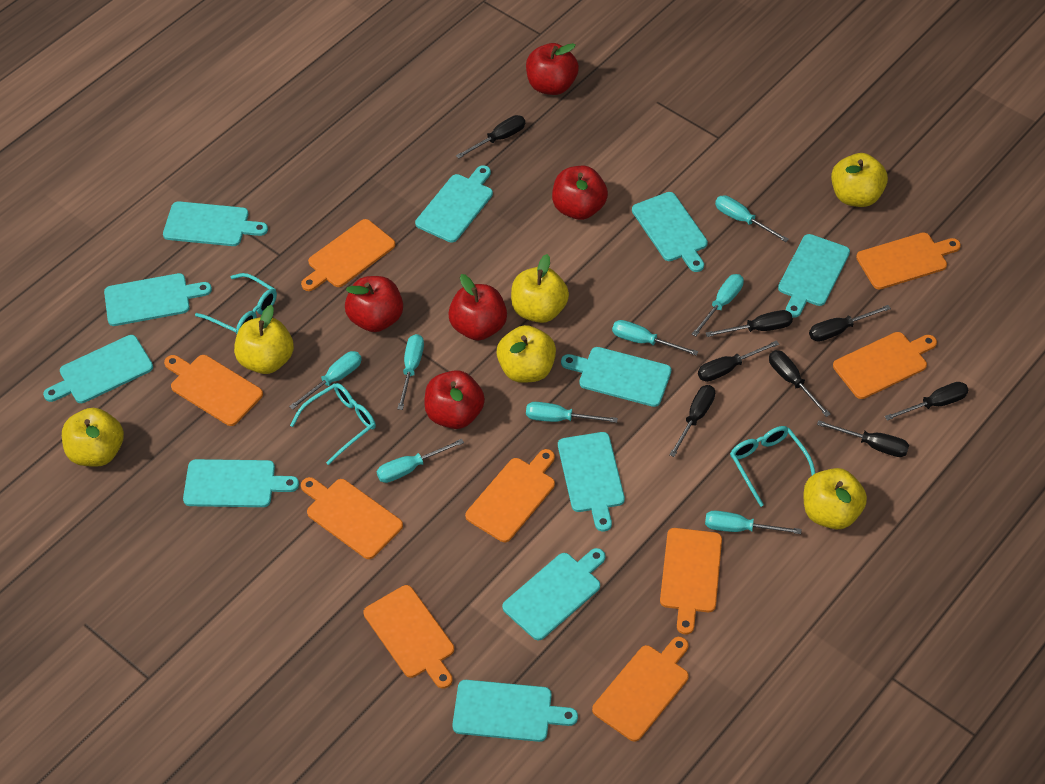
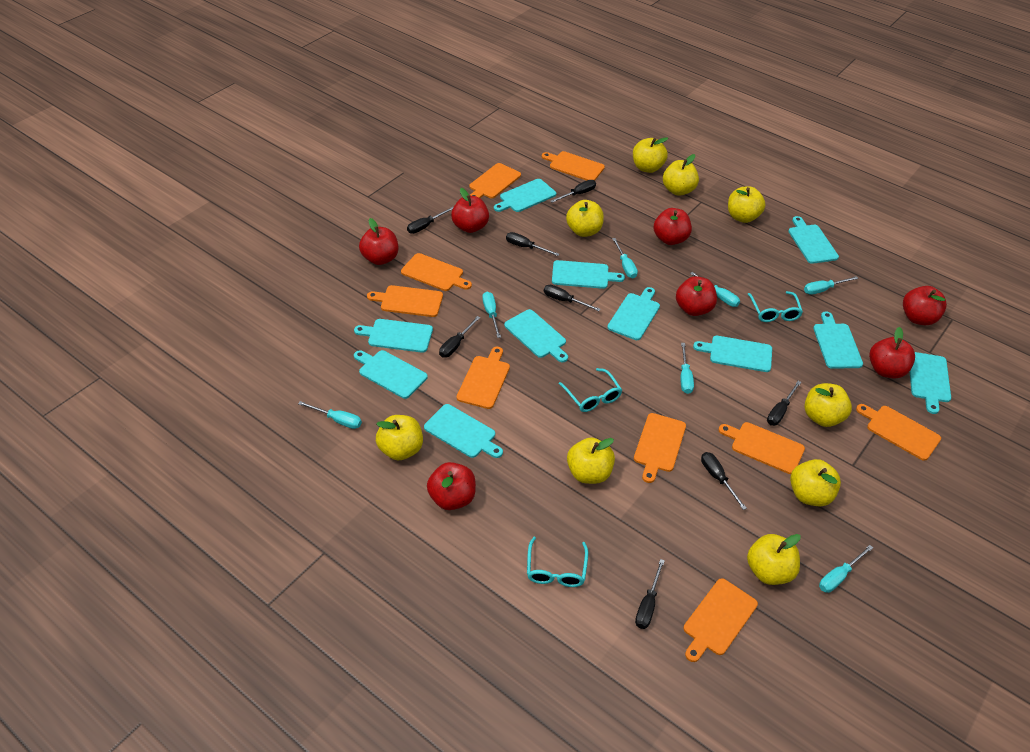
red apple: [345,276,403,332] [424,370,485,429] [448,274,507,341] [526,43,579,95] [552,166,608,220] = 5 -> [359,218,398,265] [427,462,476,510] [451,188,489,233] [654,208,692,245] [676,276,717,316] [869,327,915,379] [903,286,947,325] = 7
turquoise screwdriver: [289,351,362,410] [377,439,464,483] [397,334,424,410] [526,402,618,423] [612,320,698,356] [692,274,744,336] [705,511,802,534] [715,195,789,242] = 8 -> [298,401,362,429] [482,292,501,338] [612,238,638,279] [681,343,694,394] [690,272,740,307] [804,276,859,295] [819,545,873,593] = 7
yellow apple: [62,408,124,467] [234,305,294,374] [497,325,556,383] [511,254,569,323] [804,468,867,529] [831,153,888,207] = 6 -> [376,415,423,460] [566,200,604,237] [567,437,615,484] [633,137,668,173] [663,154,699,196] [728,186,765,223] [747,534,801,585] [790,459,841,506] [805,383,852,427] = 9

